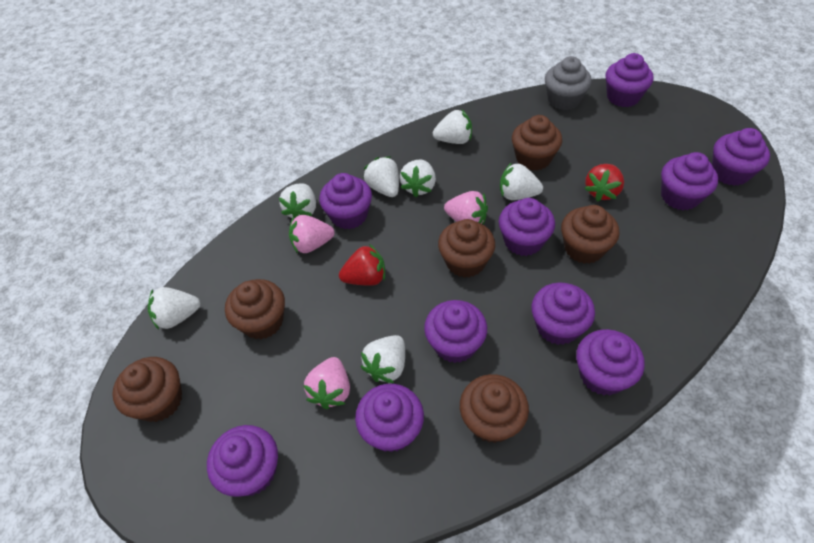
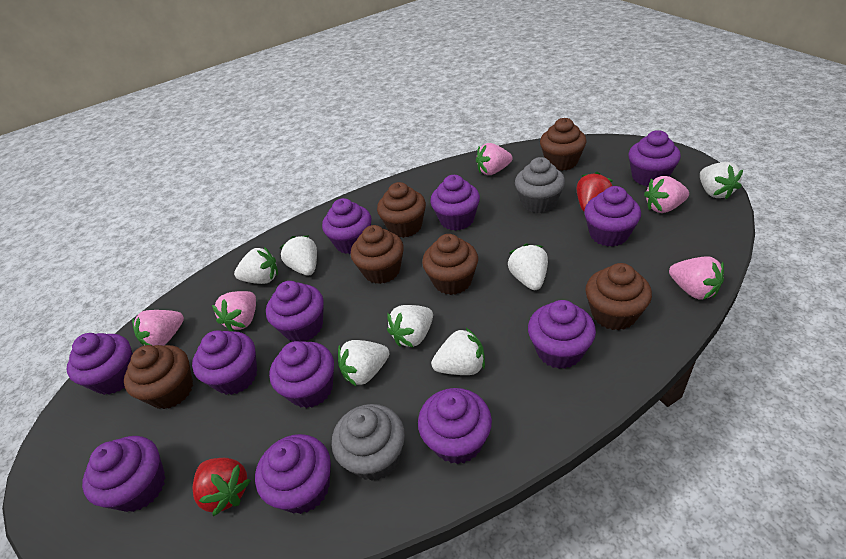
grey cupcake: [545,56,592,110] = 1 -> [332,404,405,481] [515,157,565,213] = 2
pink strawberry: [289,215,335,253] [303,357,350,409] [444,191,488,224] = 3 -> [132,310,184,346] [212,291,256,331] [476,143,512,175] [644,176,689,213] [669,256,724,300] = 5
purple cupcake: [207,425,278,497] [319,173,372,229] [355,384,424,452] [424,300,487,363] [499,198,555,256] [531,282,595,345] [576,329,645,395] [606,53,653,107] [661,152,718,210] [712,128,770,186] = 10 -> [67,333,133,395] [82,436,165,512] [192,330,257,395] [255,434,331,514] [266,281,324,342] [269,341,334,408] [322,198,371,254] [418,388,492,464] [430,175,480,231] [528,300,596,369] [584,186,641,247] [629,130,681,186] = 12

